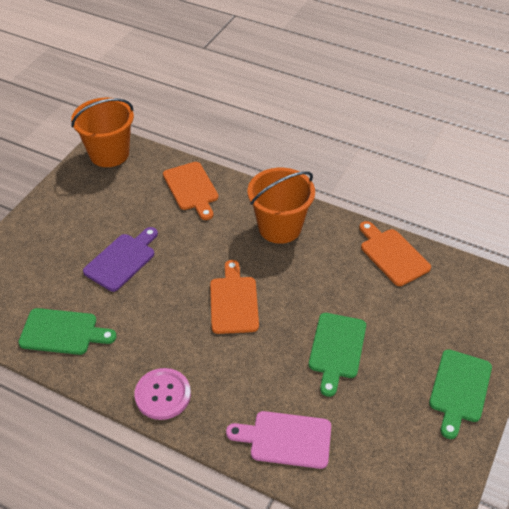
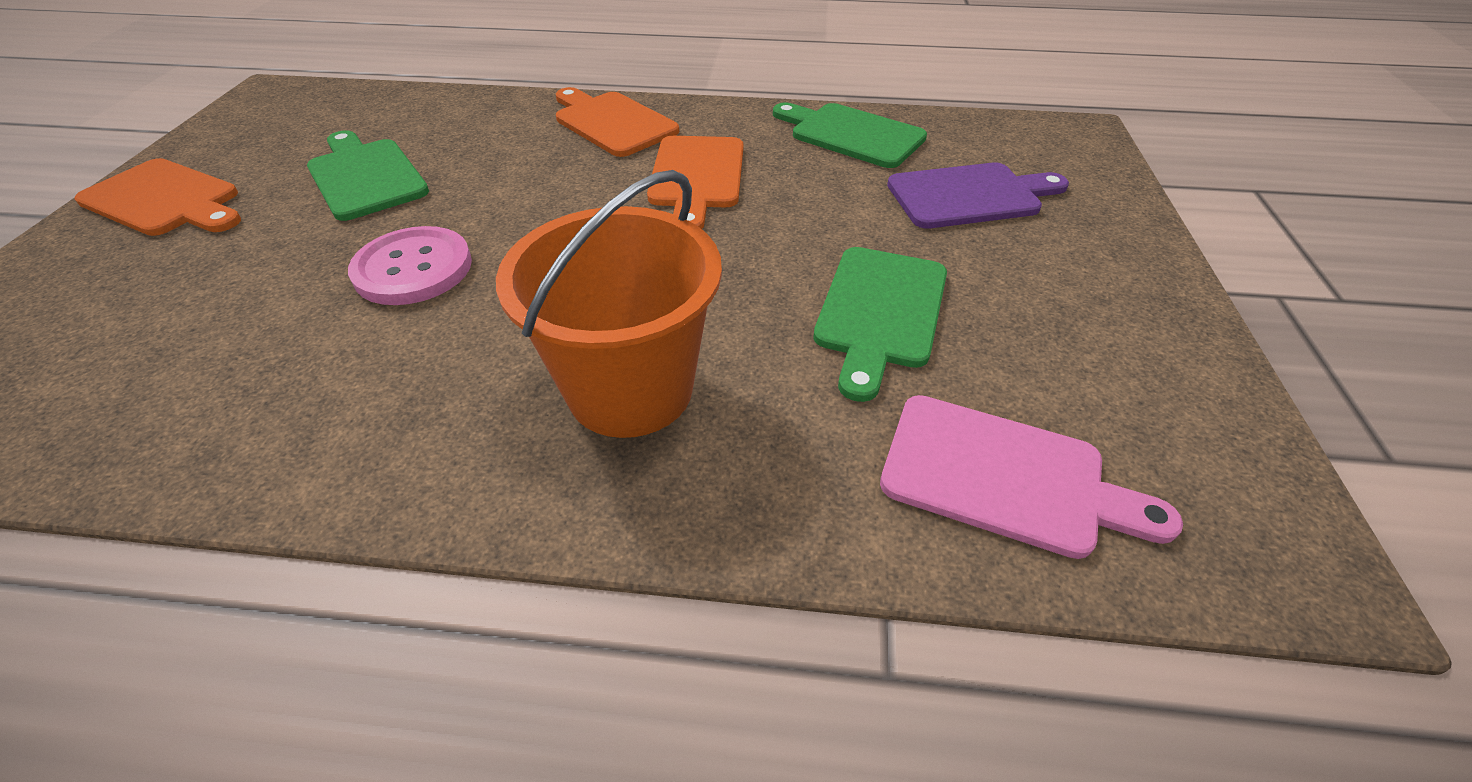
orange bucket: [71,98,134,167] [248,168,315,244] = 2 -> [496,170,722,438] = 1

